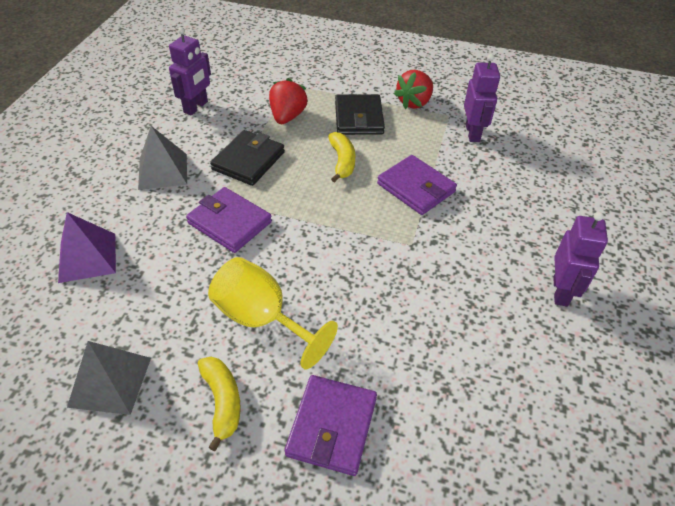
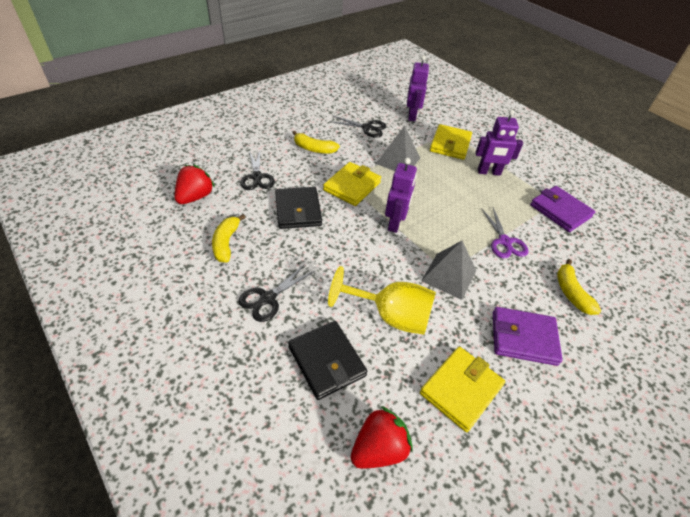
black scissors: none = 0 -> [238,264,315,322] [240,151,275,190] [329,115,386,138] = 3
purple pyramid: [58,212,116,283] = 1 -> none = 0
purple scissors: none = 0 -> [481,208,528,258] = 1
purple wallet: [186,187,272,253] [285,375,377,476] [377,155,457,215] = 3 -> [493,307,563,366] [530,186,595,232] = 2
yellow banana: [198,357,241,451] [328,132,356,182] = 2 -> [212,214,246,263] [292,131,340,154] [557,259,601,315] = 3
yellow wallet: none = 0 -> [323,162,381,206] [420,347,505,432] [430,124,472,160] = 3

